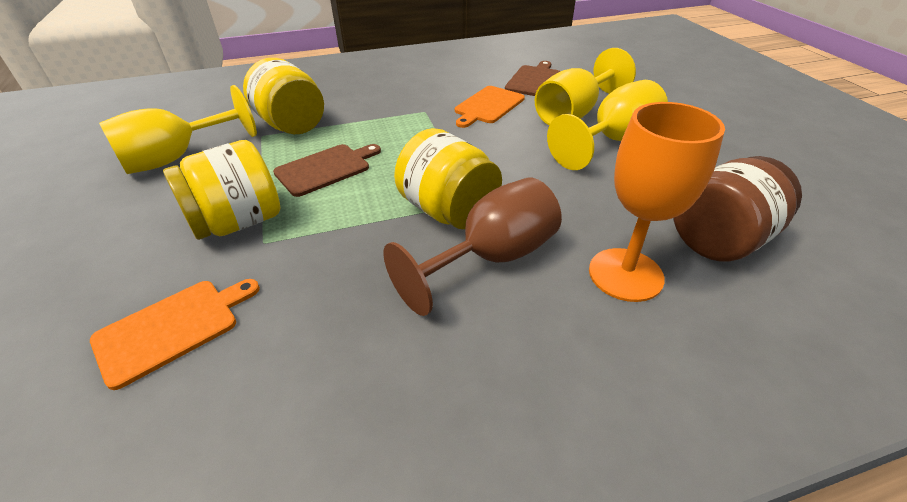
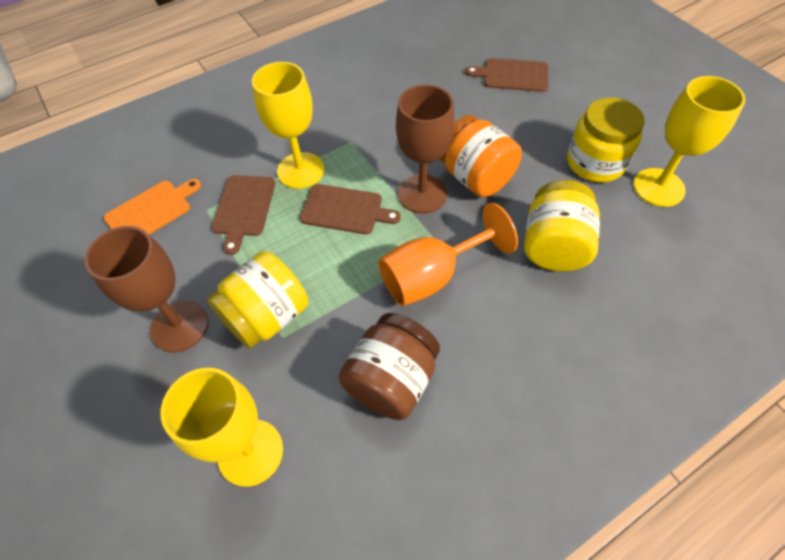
brown cutting board: [273,144,381,197] [505,61,560,96] = 2 -> [212,175,275,255] [300,184,401,234] [465,58,548,92] = 3
brown goblet: [383,177,562,316] = 1 -> [84,226,208,353] [396,85,455,214] = 2
orange cutting board: [90,279,260,390] [455,86,525,128] = 2 -> [104,179,201,234] = 1
orange jar: none = 0 -> [440,115,522,197] = 1

